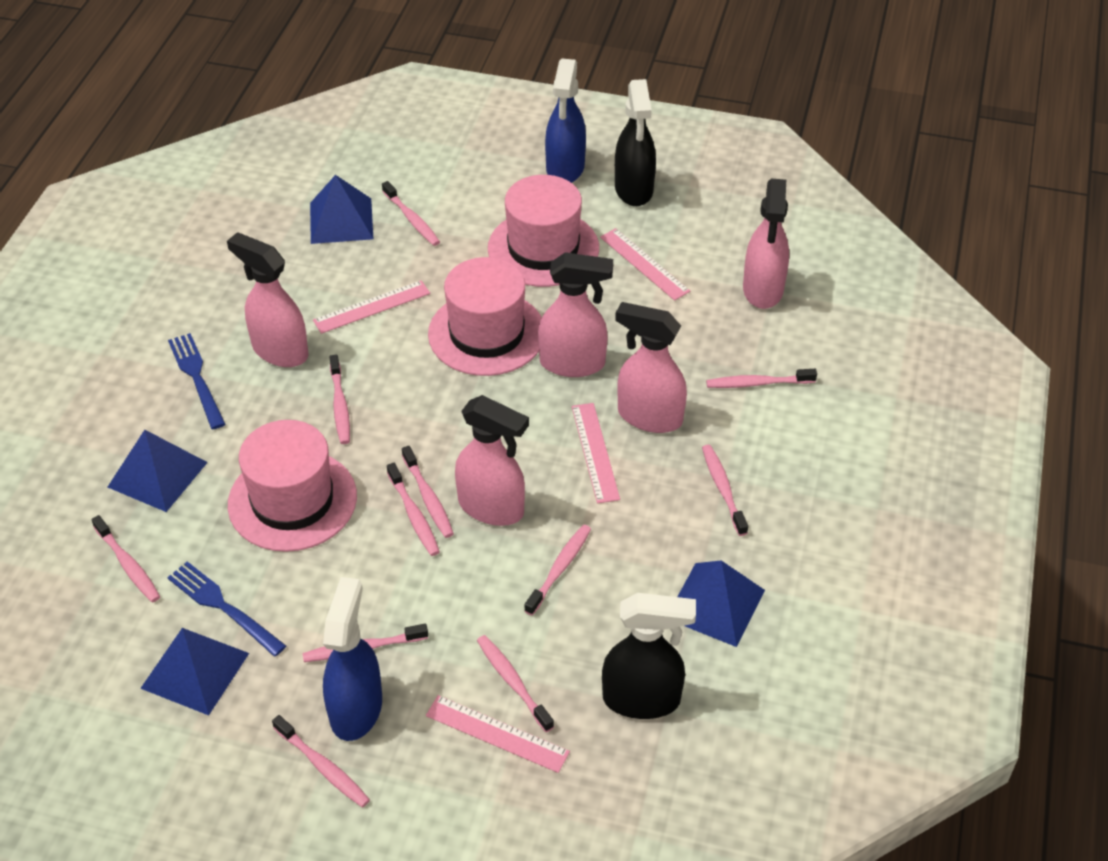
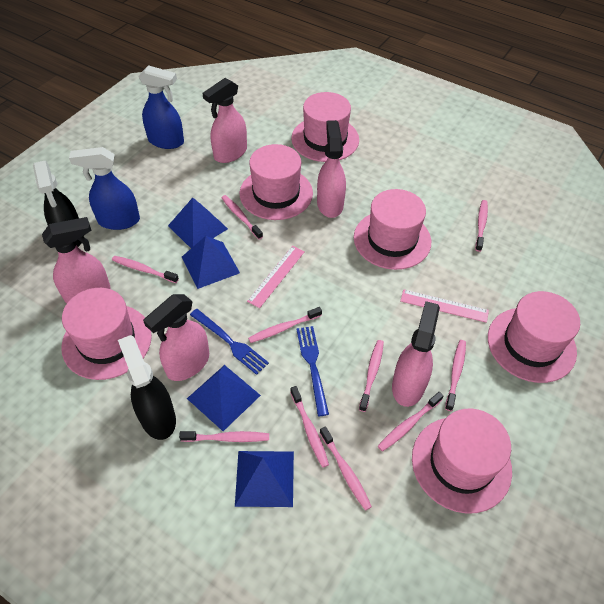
pink hat: [228,420,357,552] [428,257,542,376] [488,175,599,287] = 3 -> [61,288,152,380] [240,144,313,220] [291,92,359,162] [354,189,431,270] [412,408,512,514] [488,291,580,383] = 6
pink ruler: [313,280,430,334] [426,695,570,773] [572,403,620,503] [600,228,690,301] = 4 -> [247,246,305,308] [400,289,489,323] = 2
pink toothbrush: [91,515,160,602] [272,715,370,807] [302,624,428,662] [330,355,350,444] [382,181,440,246] [387,463,440,556] [402,446,454,538] [477,635,554,732] [524,525,591,615] [702,445,748,536] [706,369,817,388] = 11 -> [112,256,179,283] [179,431,269,442] [221,195,263,240] [248,307,322,343] [290,386,329,468] [320,426,372,511] [359,340,384,412] [378,392,444,452] [445,340,466,411] [475,200,488,252] = 10

